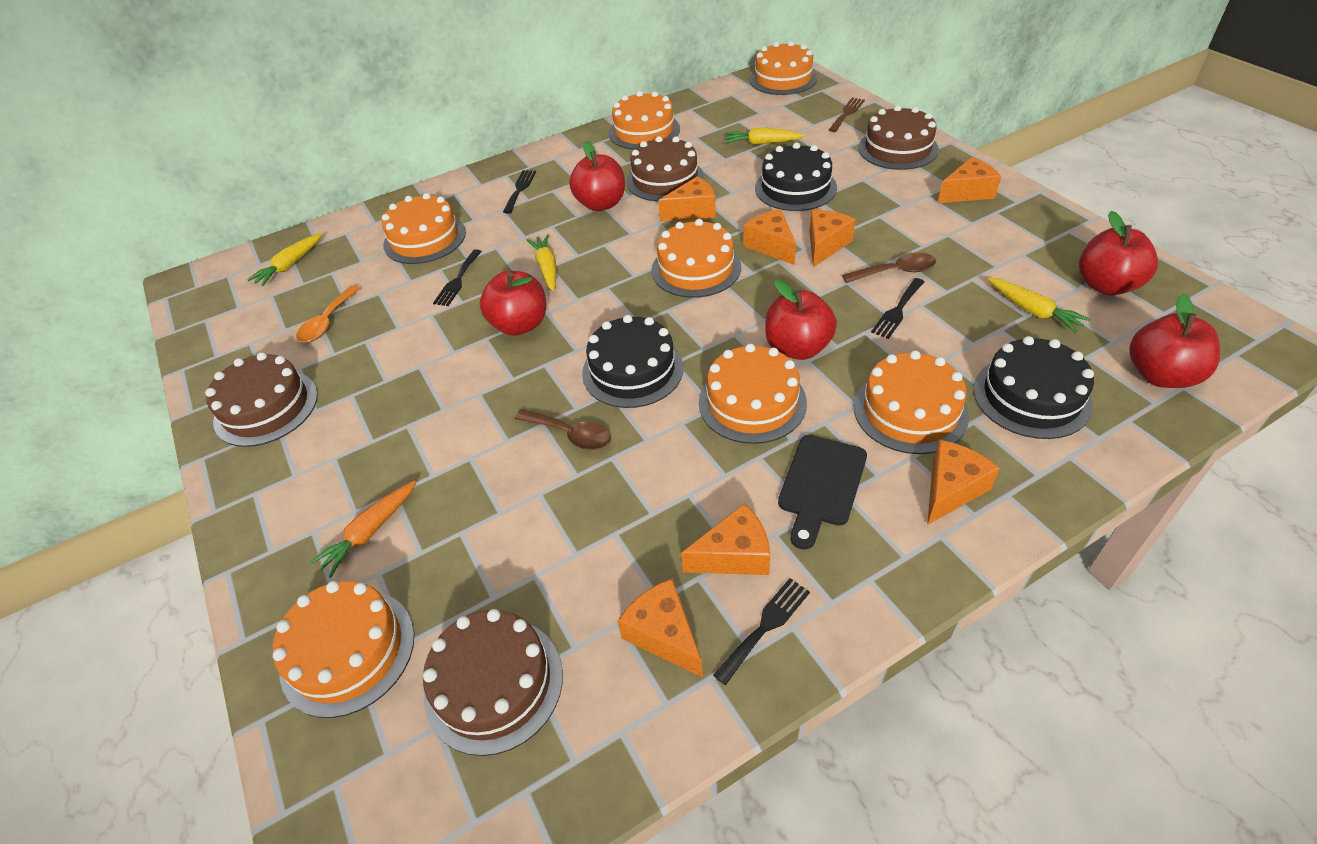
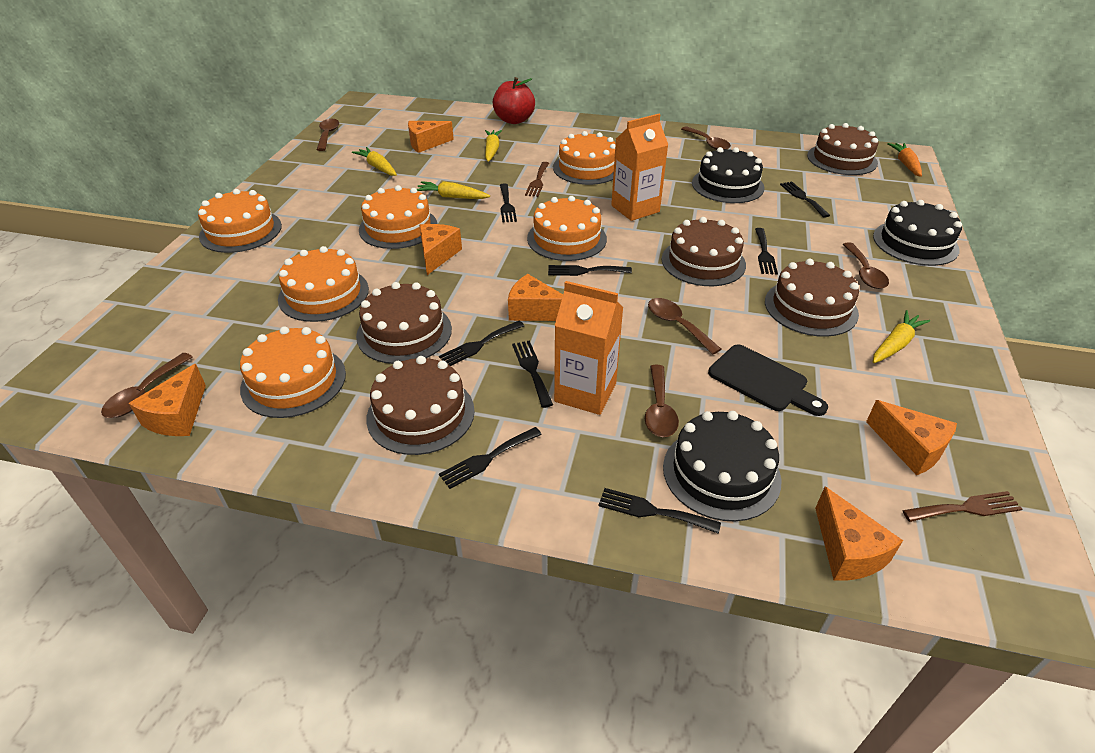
black fork: [433,249,482,306] [503,170,536,213] [713,578,810,685] [871,278,925,339] = 4 -> [439,321,524,366] [439,427,542,489] [500,183,517,222] [512,340,553,408] [548,265,632,276] [598,488,721,534] [755,228,778,275] [780,182,830,218] = 8
brown cake: [205,352,318,447] [423,609,563,756] [626,136,704,201] [858,105,939,170] = 4 -> [356,282,452,364] [366,356,475,455] [662,217,746,286] [765,259,859,337] [807,123,879,175] = 5
brown fork: [829,98,865,132] = 1 -> [525,162,549,197] [903,491,1022,522] = 2
brown spoon: [514,409,611,450] [842,253,936,283] = 2 -> [101,353,193,418] [317,119,339,151] [645,365,679,437] [648,298,721,355] [681,126,731,150] [843,242,889,289] = 6
orange cake: [273,581,414,718] [382,193,466,264] [609,91,680,150] [651,219,741,298] [699,344,807,444] [749,41,817,95] [854,351,969,454] = 7 -> [198,189,282,253] [240,326,346,418] [278,246,369,322] [359,185,438,249] [527,196,607,261] [553,131,616,185] = 6
orange carton: none = 0 -> [554,281,623,415] [611,114,668,221] = 2
orange cheese: [618,579,703,678] [658,176,716,222] [681,503,770,575] [743,209,796,265] [809,210,856,267] [927,440,1000,525] [938,157,1001,203] = 7 -> [129,364,206,436] [408,121,454,153] [419,224,462,275] [508,274,563,321] [815,487,903,581] [866,400,957,475] = 6
orange spoon: [296,285,360,342] = 1 -> none = 0
red apple: [480,271,546,336] [569,141,625,211] [765,280,837,360] [1079,211,1158,296] [1129,294,1220,388] = 5 -> [493,77,535,124] = 1

